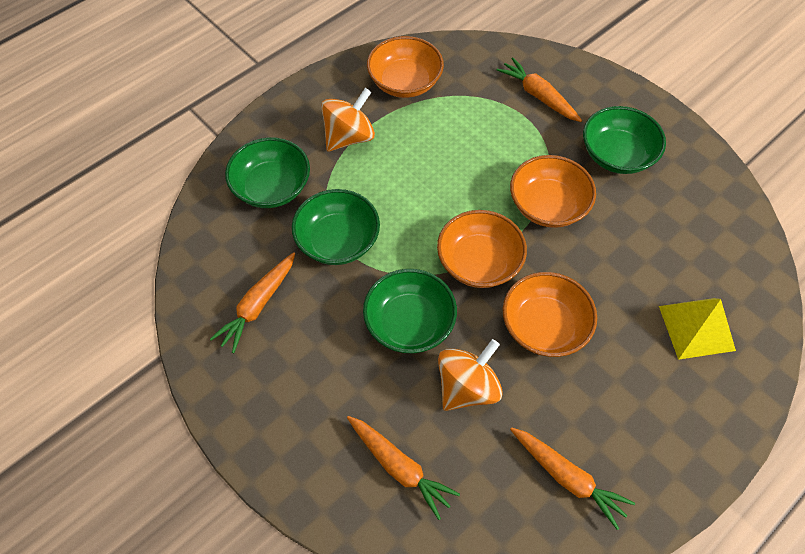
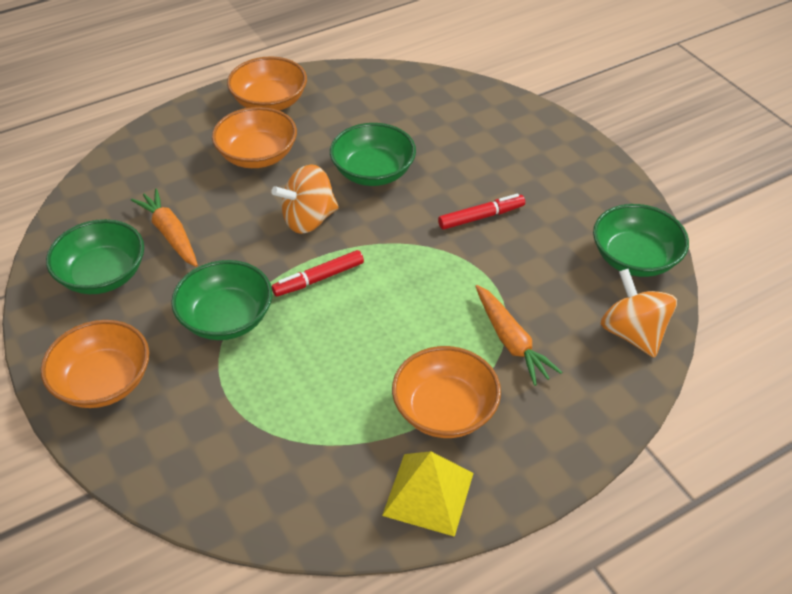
orange carrot: [210,252,295,353] [347,416,460,520] [497,57,582,122] [510,427,635,530] = 4 -> [131,188,198,267] [475,285,562,386] = 2
red marker: none = 0 -> [272,250,364,297] [438,194,525,230] = 2

